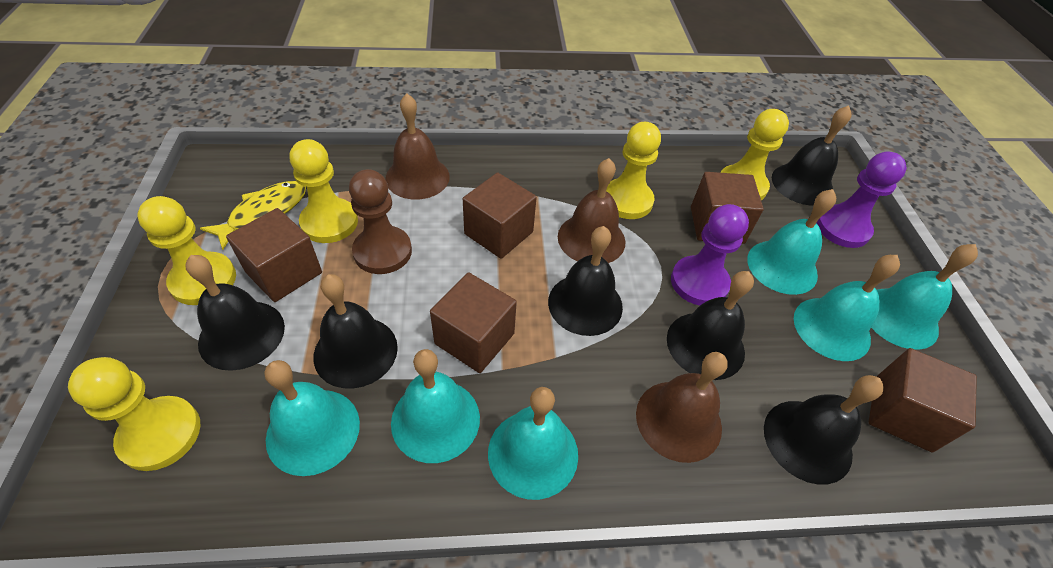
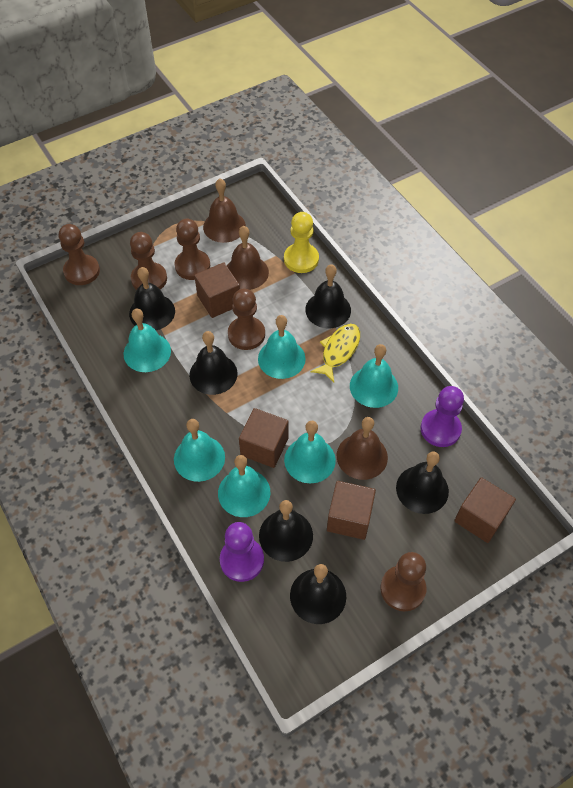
brown cube: [226,208,322,302] [430,273,517,373] [463,172,537,259] [691,172,764,244] [868,348,977,452] = 5 -> [194,262,240,318] [239,408,289,468] [327,481,376,540] [454,477,516,543] = 4
brown pawn: [349,169,412,274] = 1 -> [59,224,100,285] [130,232,167,290] [175,219,210,280] [228,289,265,350] [380,552,426,611] = 5
yellow pawn: [68,357,200,471] [137,196,236,305] [290,139,358,243] [606,122,661,219] [721,109,789,200] = 5 -> [284,212,319,273] = 1

